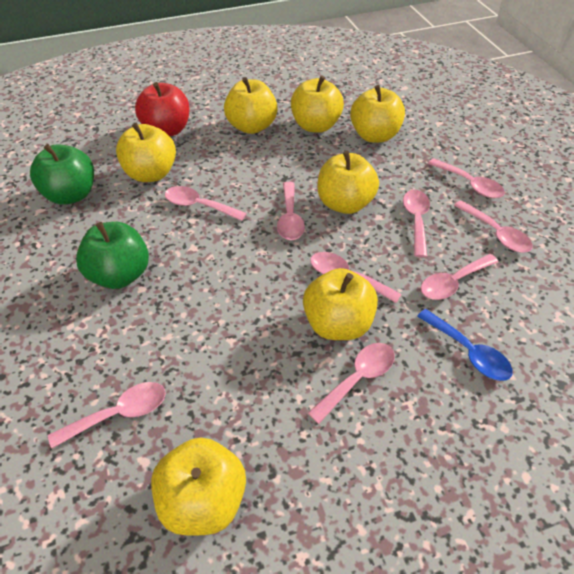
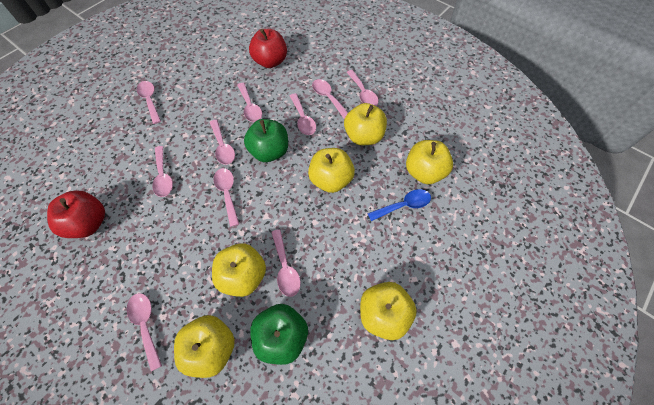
pink spoon: [48,382,166,448] [165,186,247,221] [277,182,305,240] [308,343,395,424] [310,252,402,303] [403,190,430,257] [421,254,498,300] [428,158,505,198] [454,200,533,252] = 9 -> [127,293,162,371] [136,81,161,124] [152,146,173,197] [210,119,235,165] [213,168,239,227] [237,83,262,122] [271,229,301,297] [290,93,316,135] [312,79,348,119] [346,70,378,106] = 10
red apple: [135,82,189,136] = 1 -> [47,190,105,238] [249,29,287,68] = 2
yellow apple: [116,123,176,182] [151,437,246,536] [224,77,278,134] [291,75,344,133] [303,268,378,340] [318,151,379,214] [350,85,405,143] = 7 -> [174,315,235,378] [212,243,266,297] [308,148,355,193] [344,103,387,145] [360,282,417,340] [406,140,453,184] = 6

